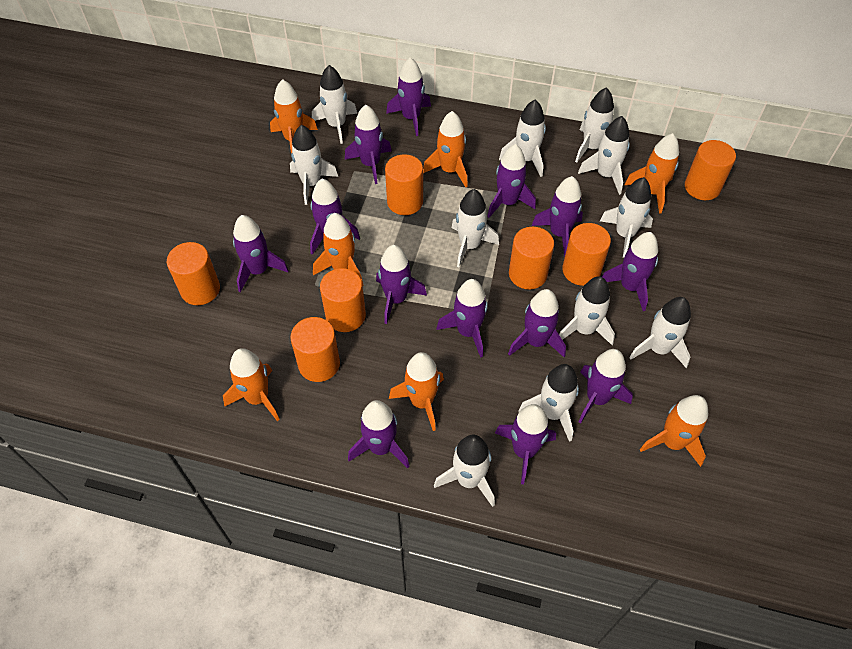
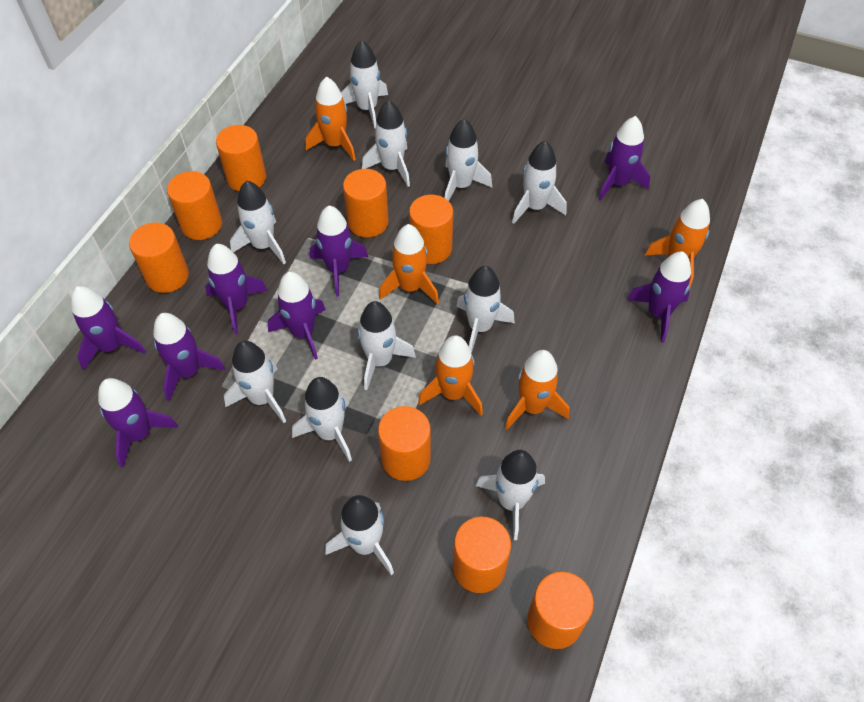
orange cylinder: [167,242,220,305] [290,317,340,382] [320,268,366,332] [385,154,423,215] [509,227,554,290] [562,223,611,286] [685,140,736,200] = 7 -> [129,223,189,293] [167,171,222,240] [216,125,266,191] [343,169,389,238] [378,406,431,481] [409,195,453,264] [453,517,511,593] [527,572,594,649] = 8
orange rocket: [223,348,280,421] [270,79,318,153] [313,213,364,286] [389,352,444,431] [423,111,468,187] [625,133,679,214] [640,395,708,467] = 7 -> [305,76,356,161] [379,224,439,304] [418,335,483,416] [505,350,569,430] [645,199,710,287] = 5
purple rocket: [233,215,289,292] [310,179,360,255] [345,105,392,184] [348,400,409,468] [376,245,427,324] [386,57,431,136] [436,279,488,358] [487,144,536,218] [495,404,556,484] [508,289,566,357] [532,176,583,257] [578,349,633,423] [602,232,658,311] = 13 -> [71,286,146,370] [98,378,178,468] [153,313,225,401] [205,244,268,334] [268,272,326,360] [310,205,368,296] [598,116,650,201] [627,252,691,342] = 8

